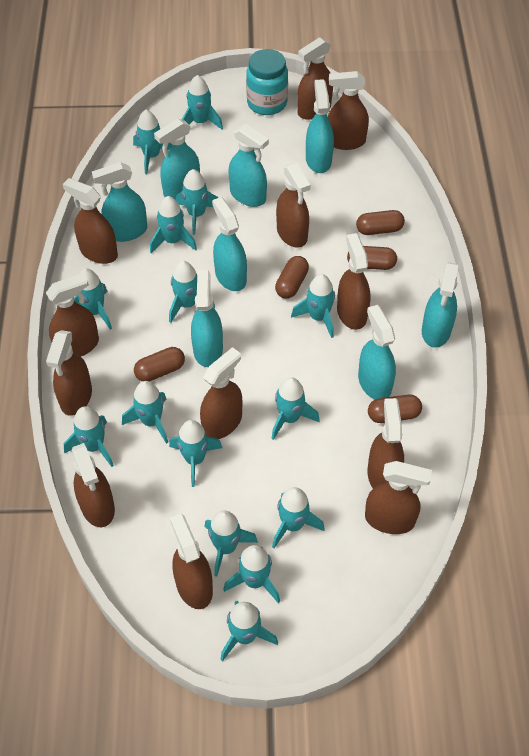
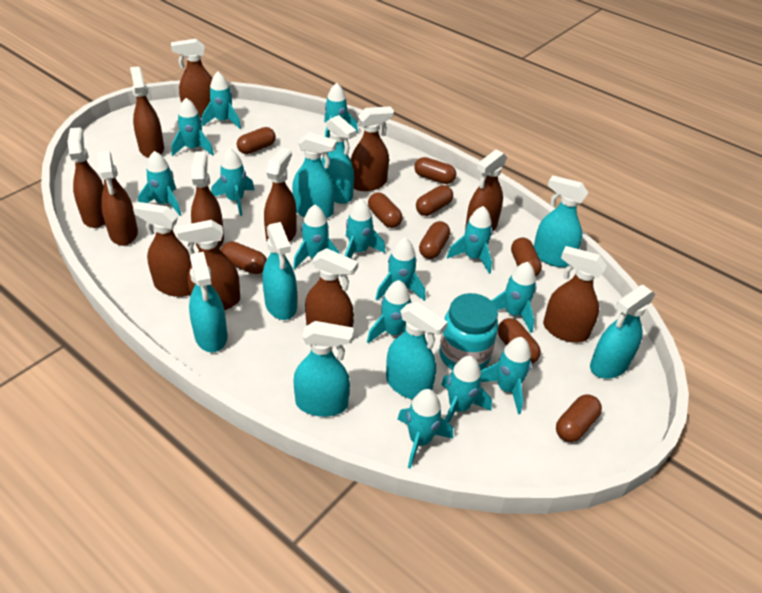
brown capsule: [134,347,185,381] [275,256,309,299] [347,246,397,270] [356,210,405,235] [368,395,422,423] = 5 -> [221,241,267,274] [237,127,276,154] [368,192,403,228] [414,157,456,184] [416,185,453,216] [419,221,450,259] [498,318,541,364] [511,237,542,277] [556,394,602,442] = 9
turquoise rocket: [64,406,114,467] [74,268,112,330] [122,381,168,444] [133,110,170,174] [150,196,197,253] [169,261,215,323] [169,420,223,487] [176,169,218,235] [182,75,223,129] [205,510,258,577] [221,601,278,661] [223,545,280,603] [271,377,320,440] [272,487,325,548] [291,274,335,338] = 15 -> [138,151,181,216] [171,98,214,156] [202,72,241,129] [211,148,255,216] [293,205,340,269] [324,83,358,138] [345,199,385,258] [367,280,412,343] [376,238,426,301] [398,389,453,469] [441,356,492,423] [447,206,493,274] [481,337,532,414] [491,262,536,333] = 14

